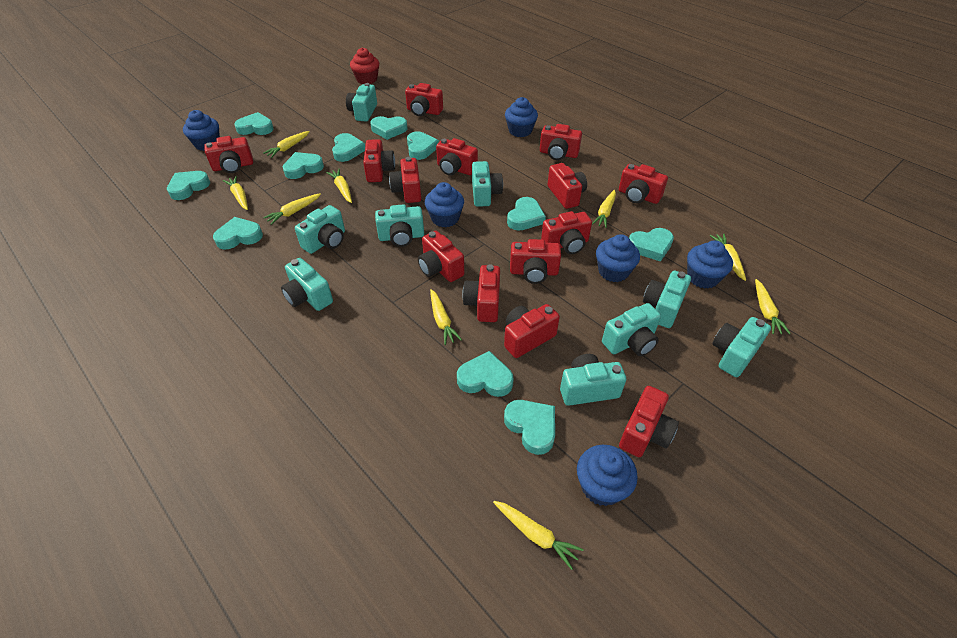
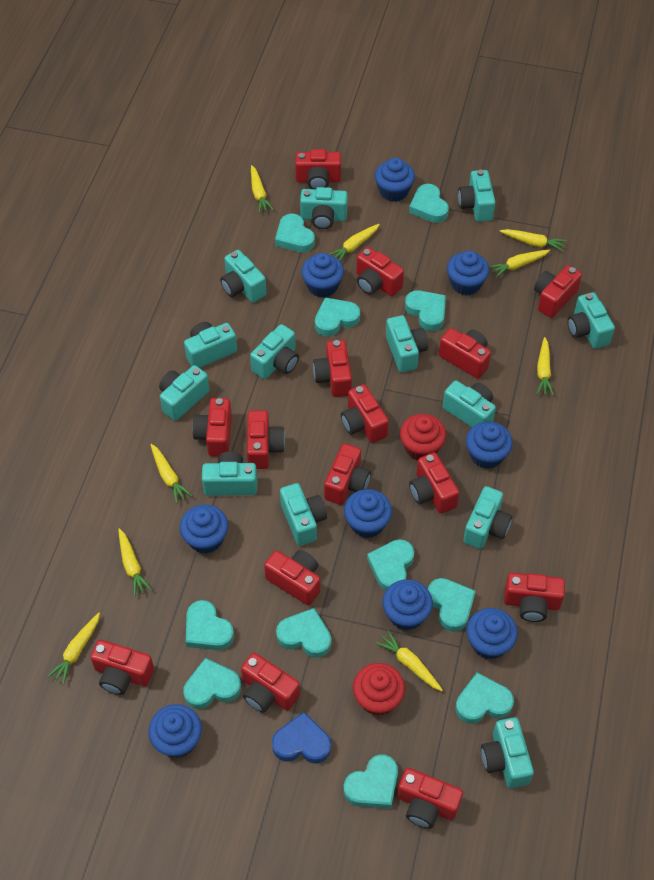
blue cupcake: [183,110,220,151] [425,182,464,227] [505,97,538,137] [577,445,638,506] [596,234,640,282] [687,240,733,289] = 6 -> [148,704,202,758] [180,504,228,554] [301,253,344,298] [344,489,392,538] [375,158,415,202] [382,579,433,630] [447,251,489,295] [466,421,513,469] [467,608,518,659] = 9
blue heart: none = 0 -> [272,712,331,764] = 1
red camera: [204,136,253,173] [363,139,395,182] [389,157,421,203] [405,83,443,116] [418,231,464,282] [436,138,478,176] [462,265,500,322] [504,304,560,358] [510,239,561,284] [540,124,582,160] [541,211,592,254] [548,163,587,209] [619,164,668,204] [619,386,679,457] = 14 -> [90,640,154,695] [192,398,232,457] [241,653,300,713] [247,410,285,469] [264,550,320,606] [295,149,341,189] [313,340,352,397] [324,444,371,505] [341,384,389,443] [356,247,404,296] [397,768,463,829] [409,452,459,514] [439,328,491,379] [504,573,565,622] [534,265,582,318] = 15
red cupcake: [350,47,379,84] = 1 -> [353,663,405,715] [400,414,446,460] = 2
turquoise camera: [281,258,333,311] [295,205,345,254] [346,83,377,122] [375,204,424,247] [472,161,503,207] [560,354,626,406] [602,303,661,356] [643,271,691,328] [712,317,771,377] = 9 -> [159,365,209,421] [184,322,237,368] [202,452,257,496] [220,250,266,302] [250,324,299,379] [280,483,327,546] [300,187,348,229] [386,315,428,372] [443,381,496,427] [458,169,495,222] [463,486,512,549] [481,717,534,788] [567,292,615,349] = 13

